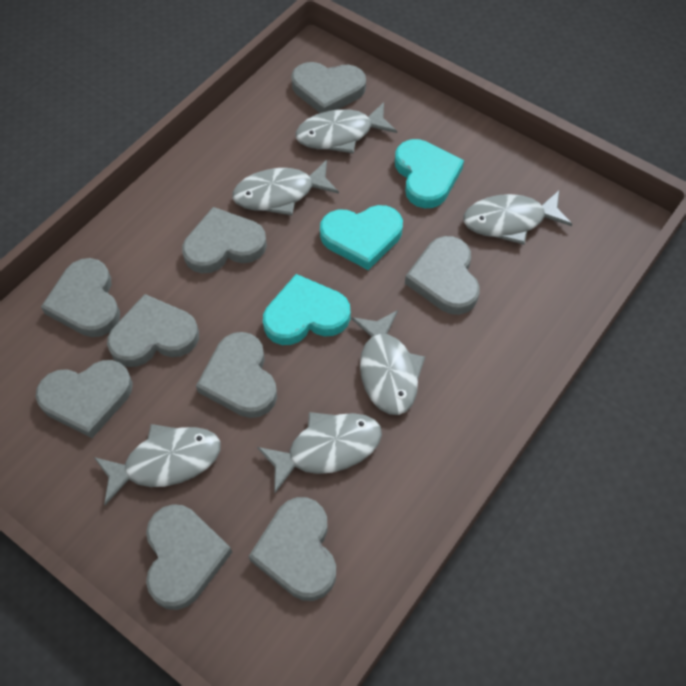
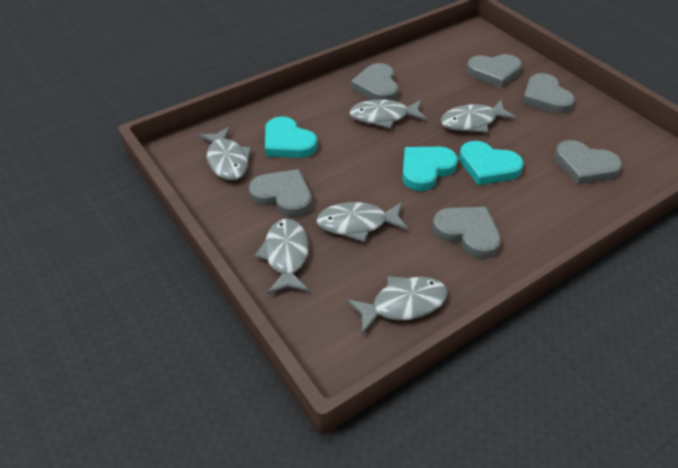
grey heart: [36,360,133,438] [41,258,120,337] [107,294,199,367] [146,504,232,610] [182,207,267,273] [196,332,277,418] [249,497,336,601] [291,62,366,113] [405,236,480,315] = 9 -> [249,169,312,217] [351,63,398,101] [433,207,501,259] [467,54,522,88] [522,73,575,114] [554,140,622,185] = 6

